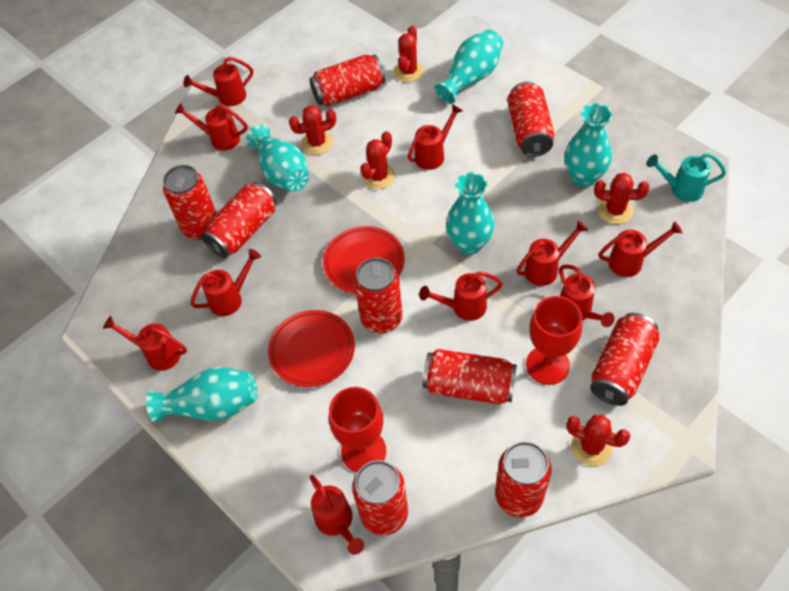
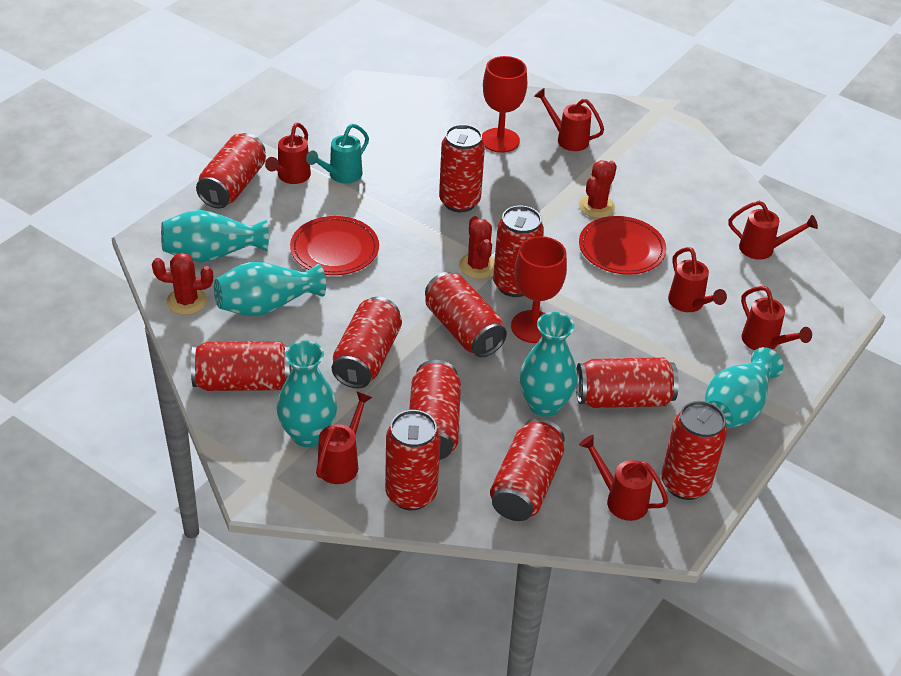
red cactus: [289,105,336,155] [360,131,395,189] [394,26,424,82] [566,415,630,466] [594,173,650,224] = 5 -> [152,253,213,315] [459,216,495,279] [579,160,617,218] = 3
red can: [163,165,217,240] [201,182,276,258] [309,54,385,107] [352,460,408,535] [354,258,402,333] [422,349,517,404] [495,441,551,517] [507,82,554,157] [590,313,660,406] = 9 -> [191,341,291,391] [196,133,266,209] [332,297,402,389] [385,410,441,510] [409,360,461,460] [425,272,507,357] [439,124,485,212] [490,418,565,521] [493,206,544,297] [576,357,679,408] [661,401,727,500] = 11
red watering can: [103,316,187,371] [175,103,248,151] [183,57,253,106] [190,249,261,316] [310,475,364,555] [408,104,463,170] [419,271,503,321] [516,220,588,286] [559,264,615,327] [599,221,682,277] = 10 -> [265,123,311,184] [316,392,373,484] [534,88,604,151] [579,435,668,521] [668,247,727,312] [728,201,818,260] [741,286,812,350] = 7

